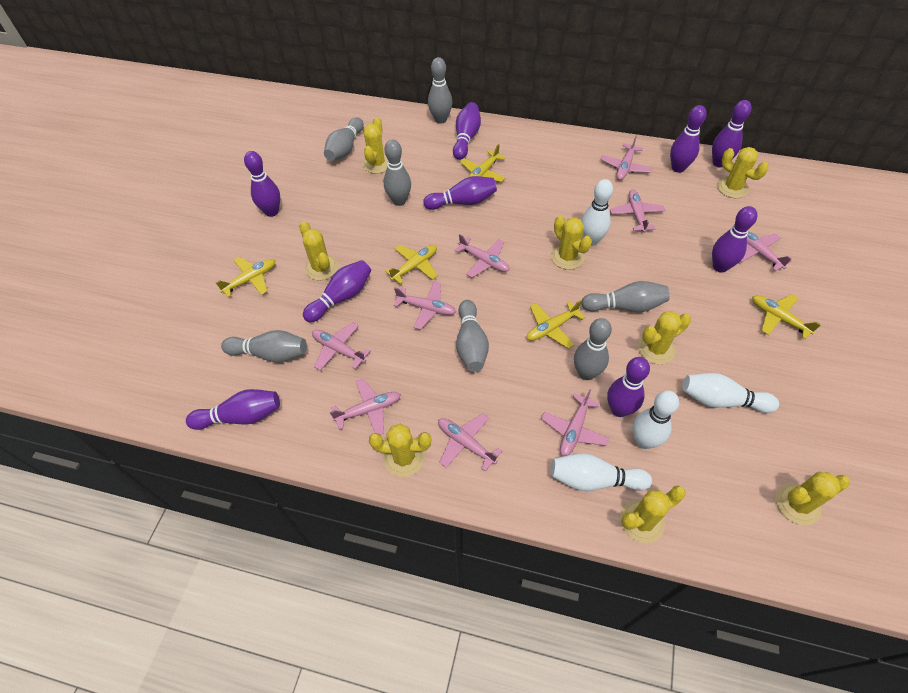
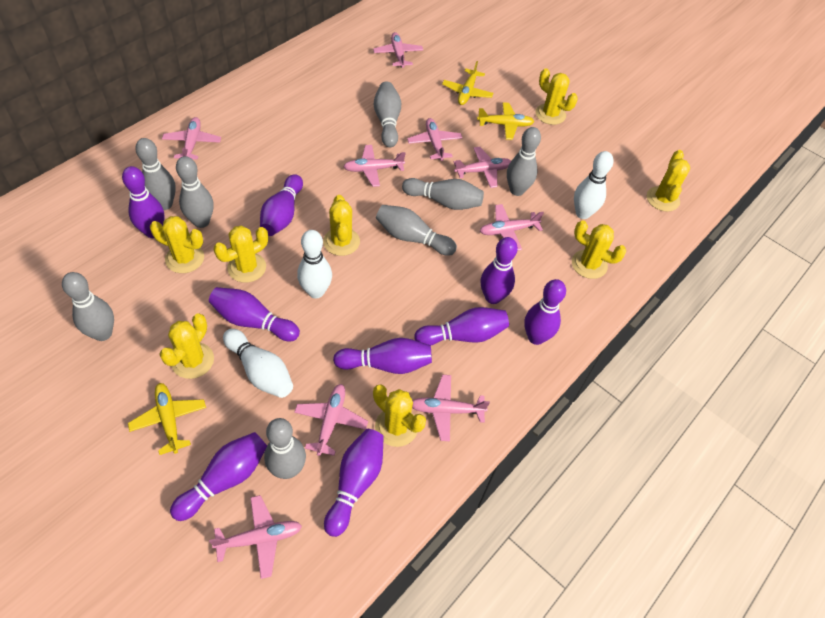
grey bowling pin: [221,330,307,363] [324,117,364,161] [384,139,411,206] [428,57,453,124] [456,300,489,372] [574,318,612,380] [581,281,670,312] = 7 -> [62,272,114,341] [135,138,176,210] [176,156,214,228] [264,418,306,479] [374,81,401,147] [376,205,457,256] [402,178,484,210] [507,127,541,196] = 8
white bowling pin: [551,453,652,491] [581,179,613,246] [632,390,679,449] [683,373,779,413] = 4 -> [223,329,293,398] [297,230,332,298] [574,151,614,219] = 3
yellow plane: [216,257,275,297] [385,245,438,284] [460,144,506,182] [527,300,585,348] [752,294,821,339] = 5 -> [128,383,206,455] [442,61,494,105] [477,102,535,140] = 3

